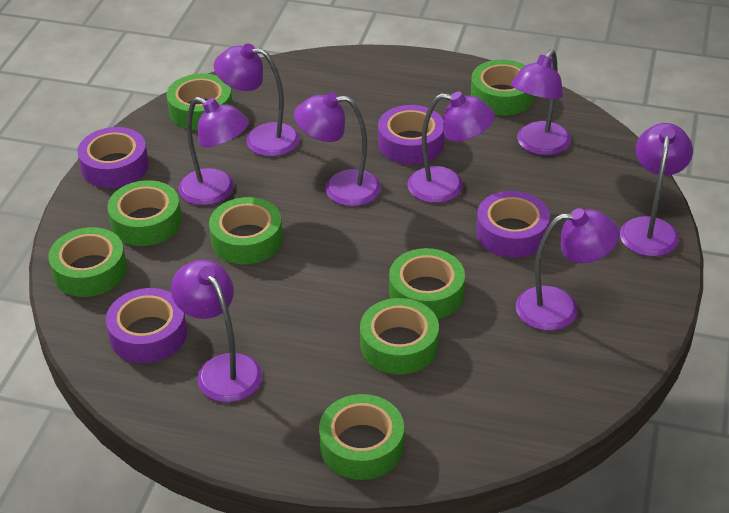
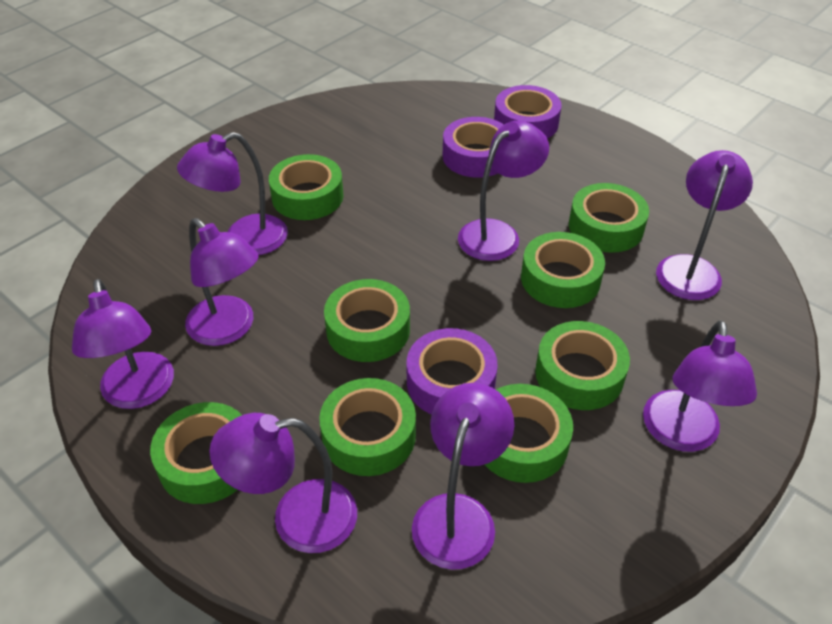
purple tape: [77,127,149,188] [106,288,187,363] [378,105,444,164] [476,191,550,258] = 4 -> [407,328,498,415] [443,117,504,178] [494,85,562,139] = 3

